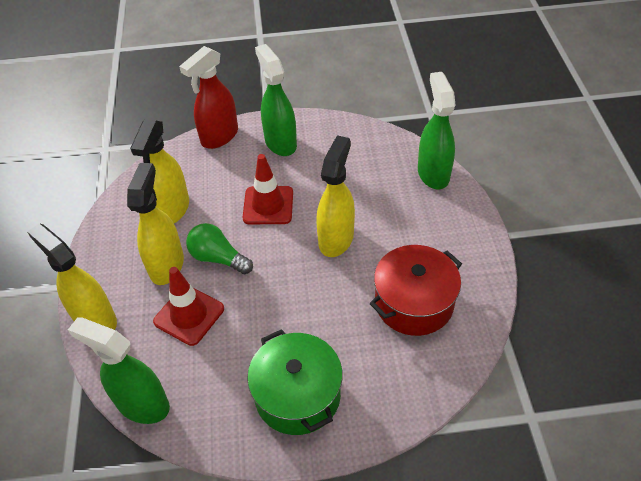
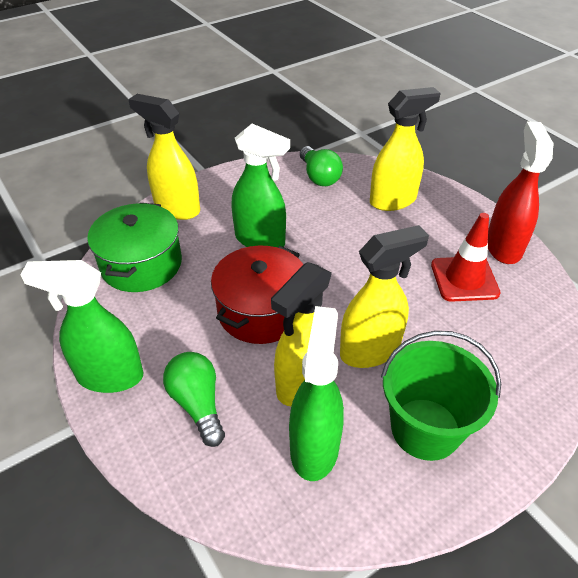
green bucket: none = 0 -> [381,331,501,461] = 1
green light bulb: [186,223,253,274] = 1 -> [163,352,225,447] [300,146,343,186] = 2
red traffic cone: [153,267,224,346] [243,154,293,224] = 2 -> [431,213,501,302] = 1

